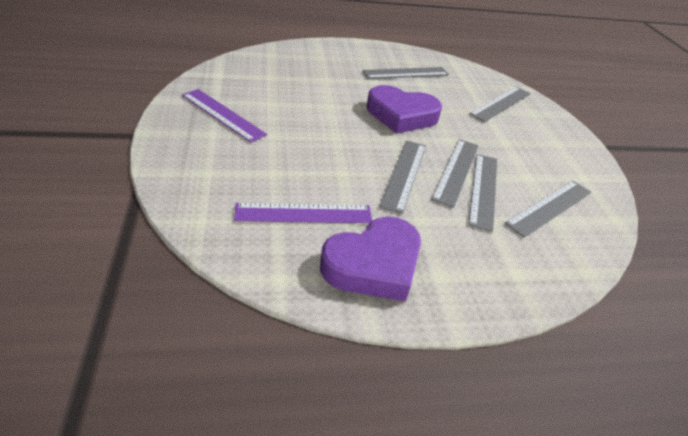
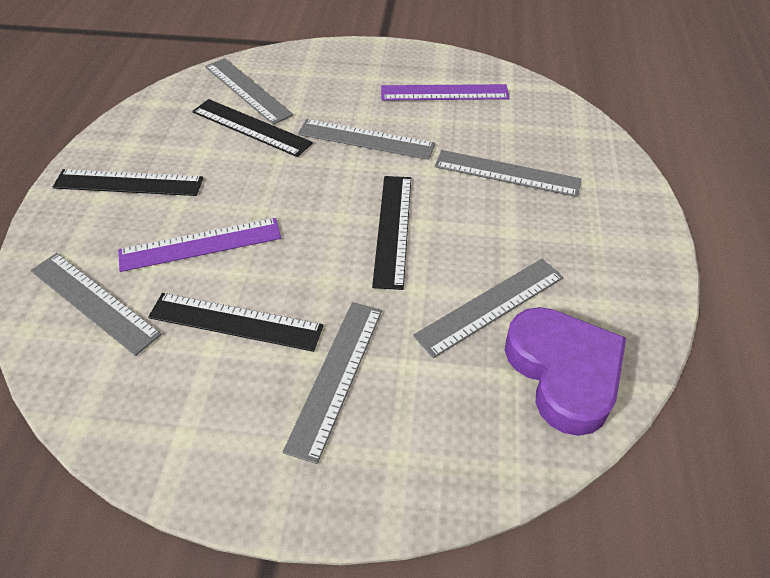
black ruler: none = 0 -> [53,169,203,196] [148,293,324,352] [192,99,313,157] [372,176,411,290] = 4
purple heart: [320,216,421,302] [367,85,442,134] = 2 -> [505,307,626,436] = 1

